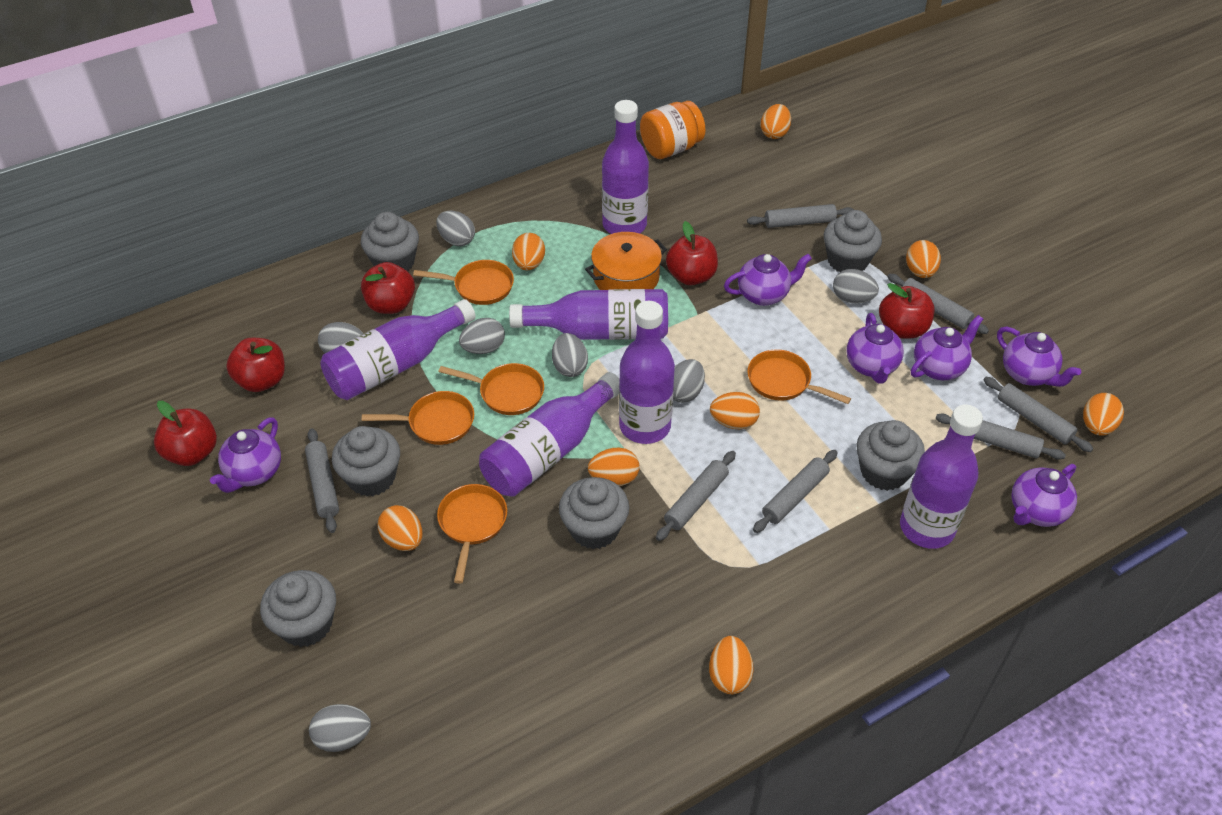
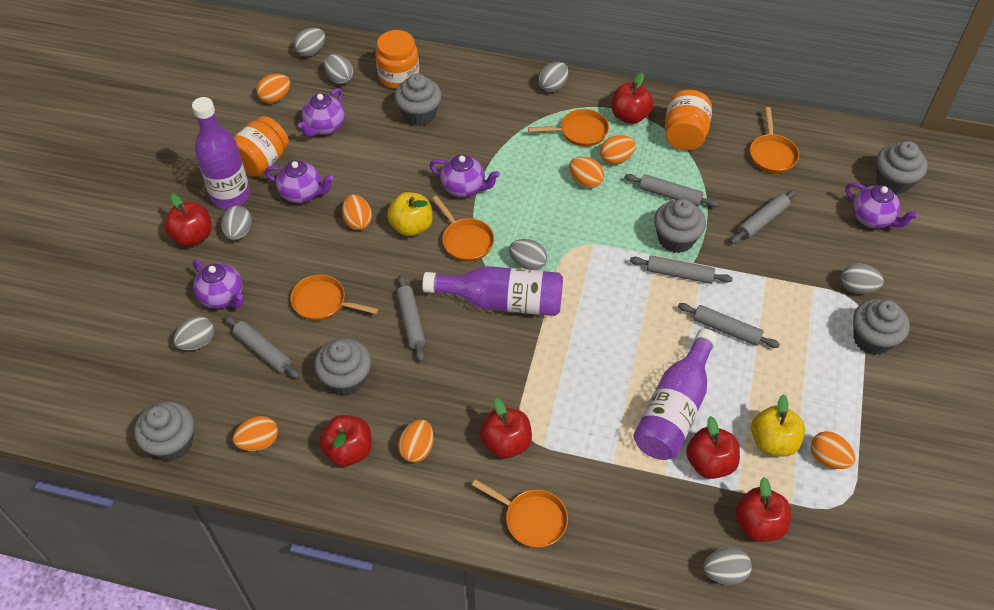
grey egg: [309,704,371,752] [318,322,363,353] [436,211,475,246] [459,318,505,354] [552,333,588,377] [673,359,705,403] [833,269,879,303] = 7 -> [173,316,214,351] [221,206,252,240] [294,28,325,57] [324,54,354,84] [509,239,547,270] [538,62,568,92] [703,547,752,585] [841,263,884,294] = 8
grey rolling pin: [305,428,339,533] [656,451,736,541] [747,204,854,228] [753,450,838,533] [887,274,989,334] [935,413,1066,460] [984,377,1093,452] = 7 -> [225,316,300,379] [396,274,426,362] [624,174,719,207] [630,255,733,284] [678,303,780,348] [730,189,797,244] = 6
orange egg: [378,505,423,551] [512,233,545,270] [588,448,639,486] [709,636,753,694] [710,392,760,429] [761,104,791,139] [906,240,941,278] [1083,393,1124,436] = 8 -> [233,416,278,451] [256,74,290,103] [342,194,372,230] [398,419,434,463] [569,157,604,188] [600,135,636,165] [811,431,855,469] = 7
orange jar: [640,101,705,159] = 1 -> [233,116,289,177] [375,30,419,89] [665,90,712,150] = 3
orange pot: [585,232,667,290] = 1 -> none = 0
purple bottle: [320,299,476,400] [479,372,620,497] [509,289,668,340] [602,100,649,234] [619,301,675,444] [900,404,983,549] = 6 -> [192,97,250,209] [422,266,563,316] [633,328,718,460] = 3
purple teapot: [210,417,281,493] [724,254,812,306] [846,313,904,383] [911,315,983,380] [997,326,1081,387] [1011,464,1077,527] = 6 -> [192,260,243,309] [265,160,334,203] [298,88,345,137] [429,155,500,197] [845,182,918,228] = 5
red apple: [154,401,217,466] [226,338,285,392] [361,262,415,314] [666,221,718,285] [879,283,934,339] = 5 -> [164,193,212,247] [319,415,372,467] [479,398,532,459] [611,72,654,124] [686,416,740,479] [735,477,791,542] = 6
yellow apple: none = 0 -> [387,192,433,236] [751,394,805,456] = 2

